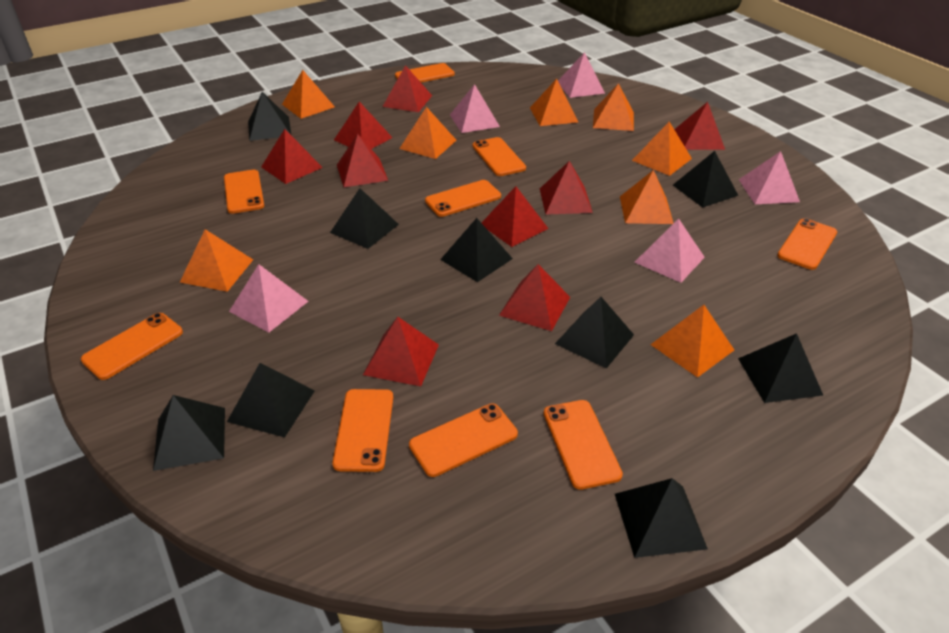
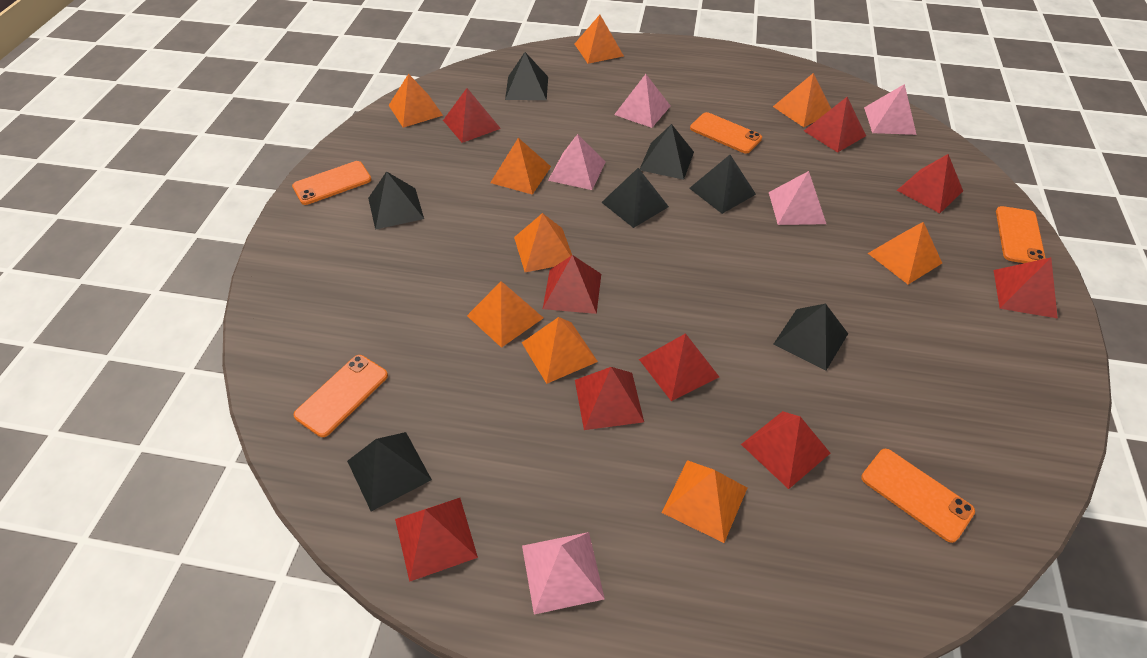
black pyramid: [153,395,225,471] [227,363,315,437] [248,92,292,141] [330,188,399,249] [440,218,513,282] [555,297,634,369] [615,478,708,558] [673,151,739,208] [738,333,823,403] = 9 -> [347,432,432,512] [368,171,424,230] [505,52,548,100] [601,168,669,228] [640,124,694,180] [689,155,756,214] [773,304,848,371] = 7
orange phone: [81,313,183,380] [224,170,264,214] [332,389,393,472] [395,63,455,83] [409,403,518,477] [425,180,501,217] [473,137,526,176] [544,400,623,490] [777,218,837,270] = 9 -> [292,161,372,205] [293,355,388,437] [690,112,762,153] [861,449,975,543] [996,206,1046,263] = 5
orange pyramid: [180,229,253,292] [282,70,335,119] [399,107,456,159] [530,79,578,126] [593,83,634,131] [620,170,673,224] [632,122,692,176] [650,305,734,378] = 8 -> [389,74,443,128] [467,281,543,348] [490,138,551,195] [514,213,572,272] [522,317,598,384] [575,15,624,64] [662,460,747,543] [773,73,831,127] [868,222,942,284] = 9

